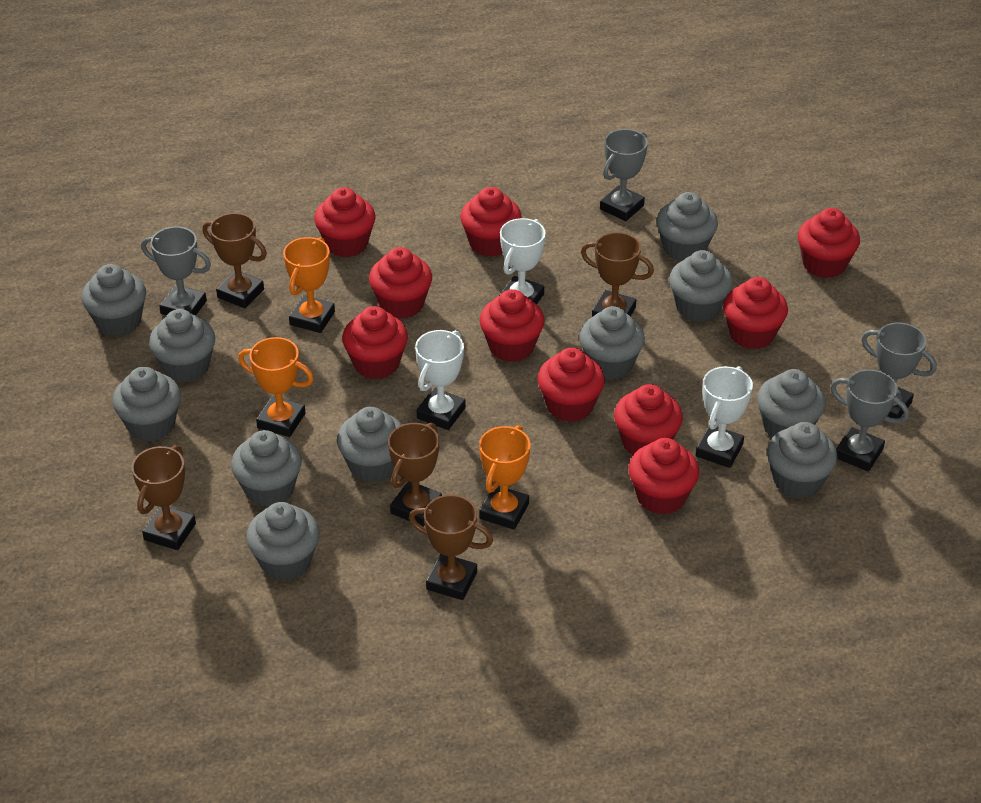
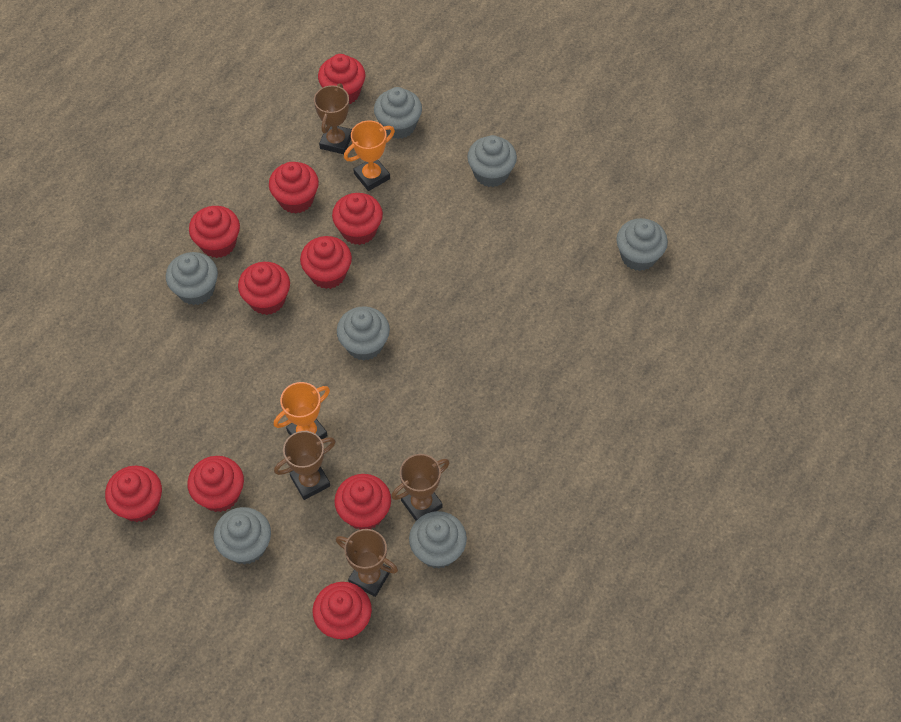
brown trophy: [132,445,196,550] [203,213,267,308] [388,423,442,527] [409,495,493,600] [581,232,654,317] = 5 -> [274,431,336,500] [314,83,352,154] [336,529,398,597] [391,454,450,521] = 4
grey cupcake: [81,264,146,336] [112,367,181,442] [149,309,215,382] [231,430,302,507] [246,502,320,581] [337,407,402,482] [579,306,645,380] [656,192,718,261] [669,250,733,322] [757,369,826,438] [767,422,838,498] = 11 -> [166,252,218,305] [213,507,271,565] [337,306,390,361] [374,87,422,139] [409,511,467,569] [467,135,517,187] [616,218,668,271] = 7
grey trophy: [141,227,211,315] [600,129,648,221] [830,369,909,472] [861,322,937,419] = 4 -> none = 0
orange trophy: [238,337,313,437] [283,237,335,333] [479,425,531,530] = 3 -> [274,382,330,439] [344,120,395,191] = 2
white trophy: [415,330,466,430] [499,218,546,304] [696,366,753,468] = 3 -> none = 0

